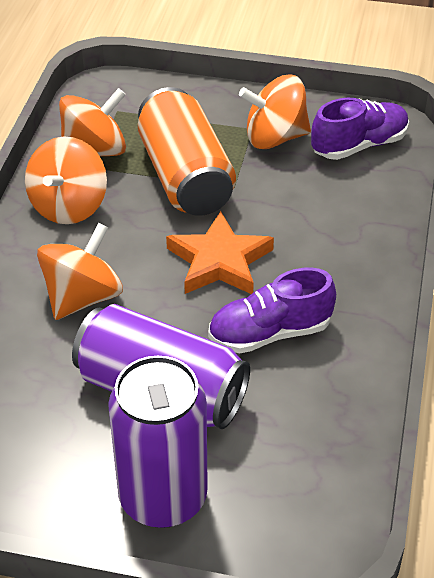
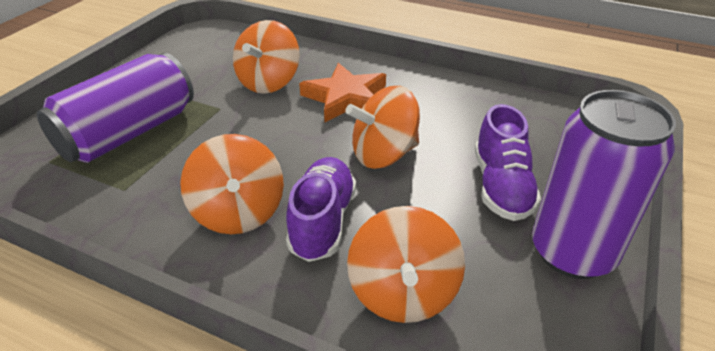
orange can: [138,87,236,216] = 1 -> none = 0

